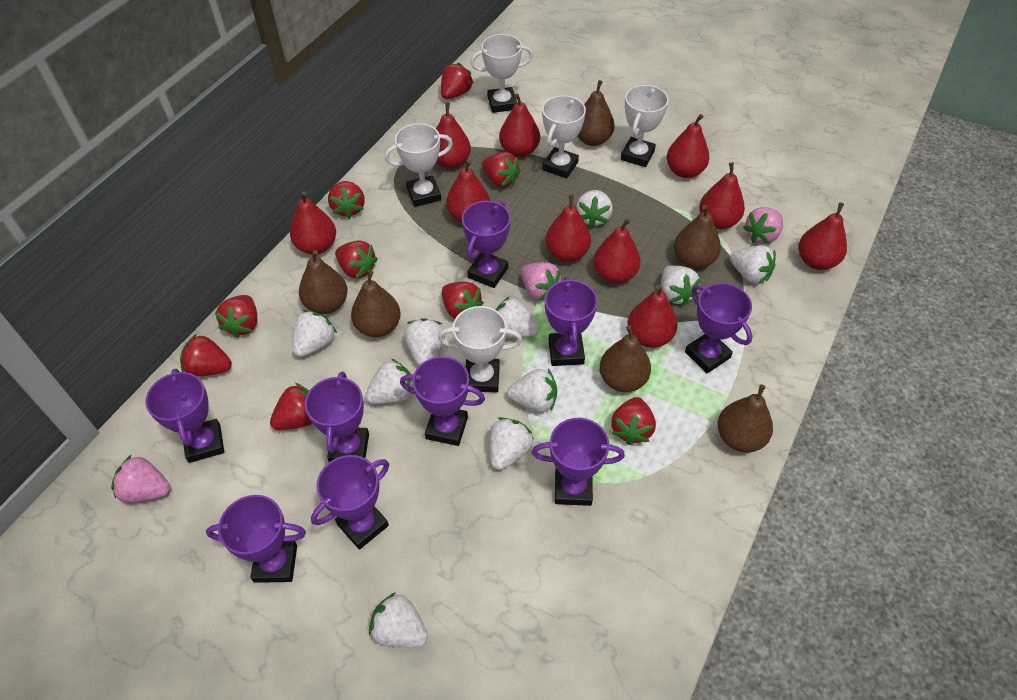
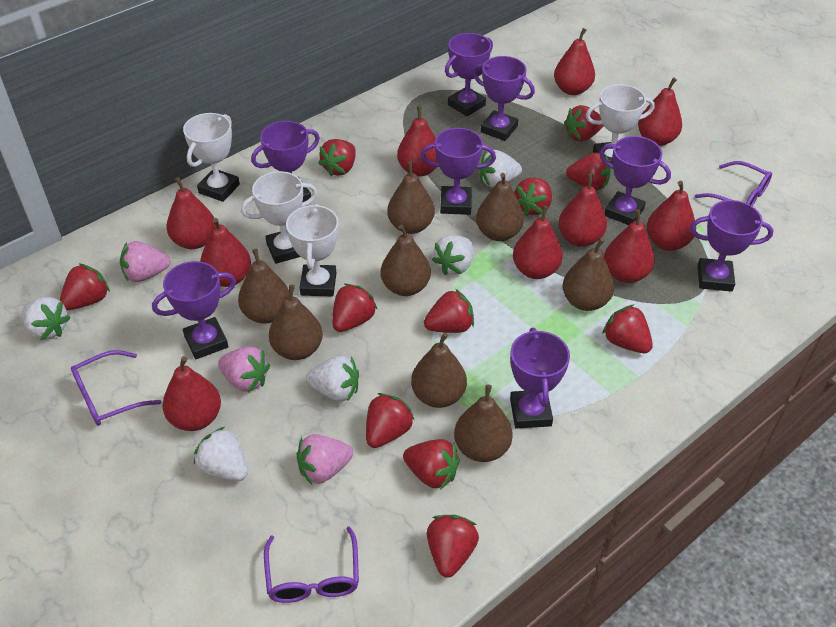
brown pear: [299,250,348,314] [351,270,401,337] [577,80,615,146] [599,325,651,392] [674,205,721,269] [717,384,773,453] = 6 -> [238,249,289,324] [269,285,323,360] [381,225,431,296] [387,161,435,234] [411,333,467,408] [454,384,513,462] [476,173,524,241] [562,238,614,311] = 8
purple glasses: none = 0 -> [71,350,162,426] [264,526,359,603] [695,161,772,207] = 3
purple trophy: [145,369,224,463] [206,495,306,583] [305,372,369,462] [311,455,389,550] [400,356,485,446] [462,201,511,288] [532,418,625,506] [545,277,597,366] [685,283,753,373] = 9 -> [152,261,236,359] [251,121,320,203] [421,128,496,215] [445,33,493,116] [472,56,535,141] [510,328,570,428] [600,136,671,225] [690,200,773,292] = 8
red strawberry: [180,334,232,377] [215,295,257,338] [270,383,313,430] [328,181,365,219] [335,241,378,279] [441,63,474,99] [442,282,484,319] [482,152,521,187] [611,397,656,445] = 9 -> [60,263,110,310] [318,139,356,176] [332,284,378,332] [366,393,414,448] [403,439,460,490] [424,289,474,333] [427,515,479,578] [515,177,552,216] [564,105,603,142] [566,153,611,191] [602,304,653,353] = 11
white strawberry: [293,310,337,357] [365,359,413,404] [369,592,428,648] [404,318,445,365] [490,417,534,470] [495,296,539,338] [507,369,557,412] [576,190,613,228] [661,265,701,306] [730,245,776,284] = 10 -> [22,297,71,340] [194,427,248,481] [306,356,359,402] [432,235,473,275] [479,150,522,188] = 5
white trophy: [385,123,453,207] [438,306,522,392] [470,34,533,113] [542,95,586,179] [621,85,669,167] = 5 -> [183,113,240,202] [241,171,317,264] [286,204,339,297] [586,84,655,164] = 4

